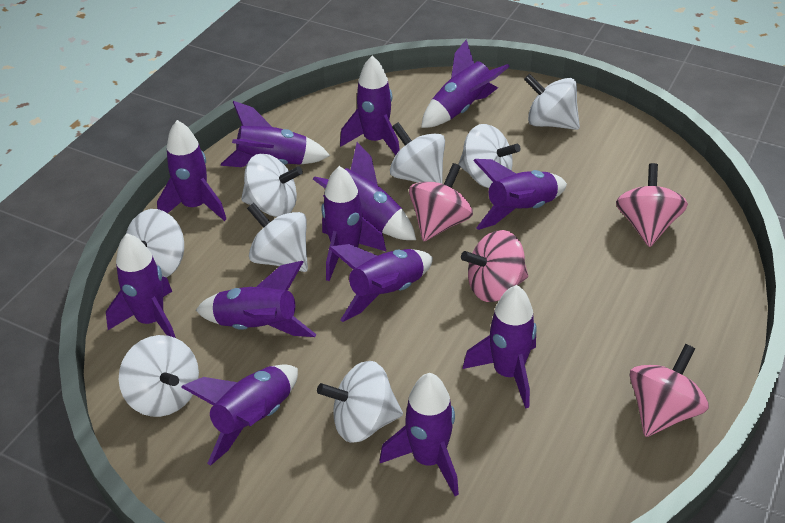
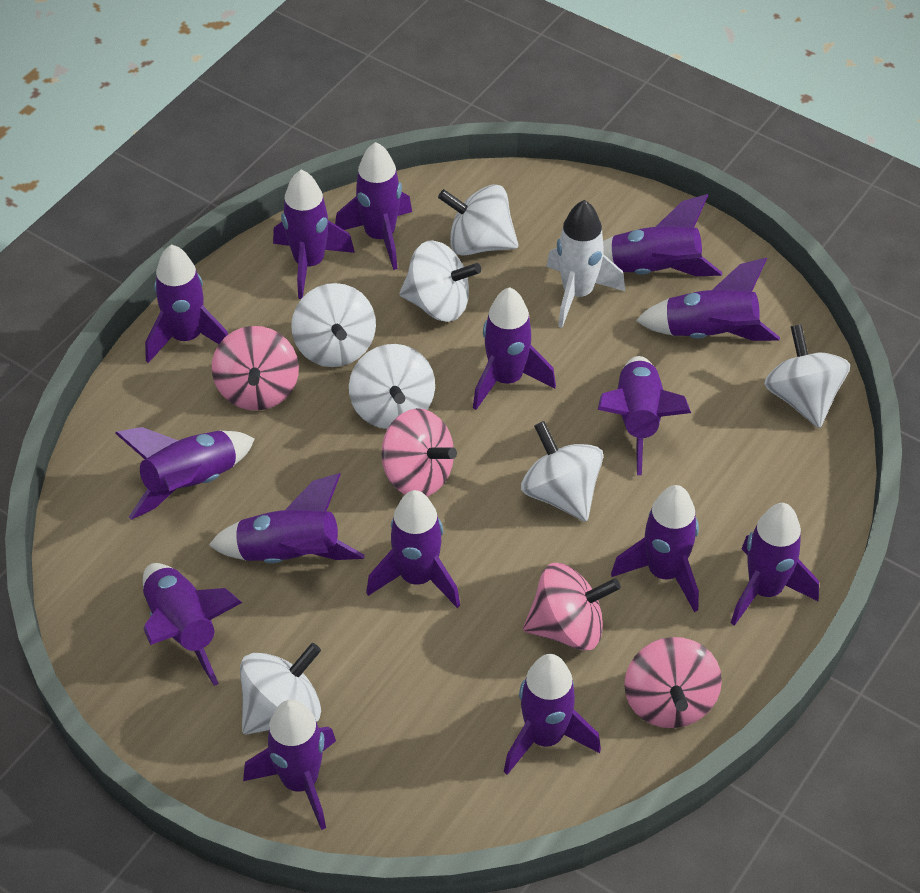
purple rocket: [106,233,176,338] [157,120,226,221] [181,365,298,466] [196,261,316,337] [221,101,330,167] [313,142,416,240] [322,166,386,281] [329,244,433,322] [340,56,400,155] [380,373,459,496] [421,39,510,128] [463,285,536,409] [473,159,567,230] = 13 -> [115,427,254,520] [143,563,242,686] [145,244,228,363] [209,473,365,563] [243,699,336,830] [273,170,355,299] [335,142,412,270] [366,490,460,608] [473,287,556,410] [504,654,601,775] [598,356,691,475] [603,194,722,276] [611,485,699,612] [636,258,780,341] [731,503,819,626] = 15
white rocket: none = 0 -> [546,200,625,328] = 1
white spinning top: [119,335,199,417] [126,209,184,277] [241,154,303,217] [247,203,308,272] [317,361,403,443] [390,122,445,184] [458,124,521,188] [524,74,580,130] = 8 -> [240,643,321,735] [291,283,376,367] [349,344,435,429] [399,240,481,322] [438,184,518,255] [521,421,603,522] [764,324,850,428] = 7

